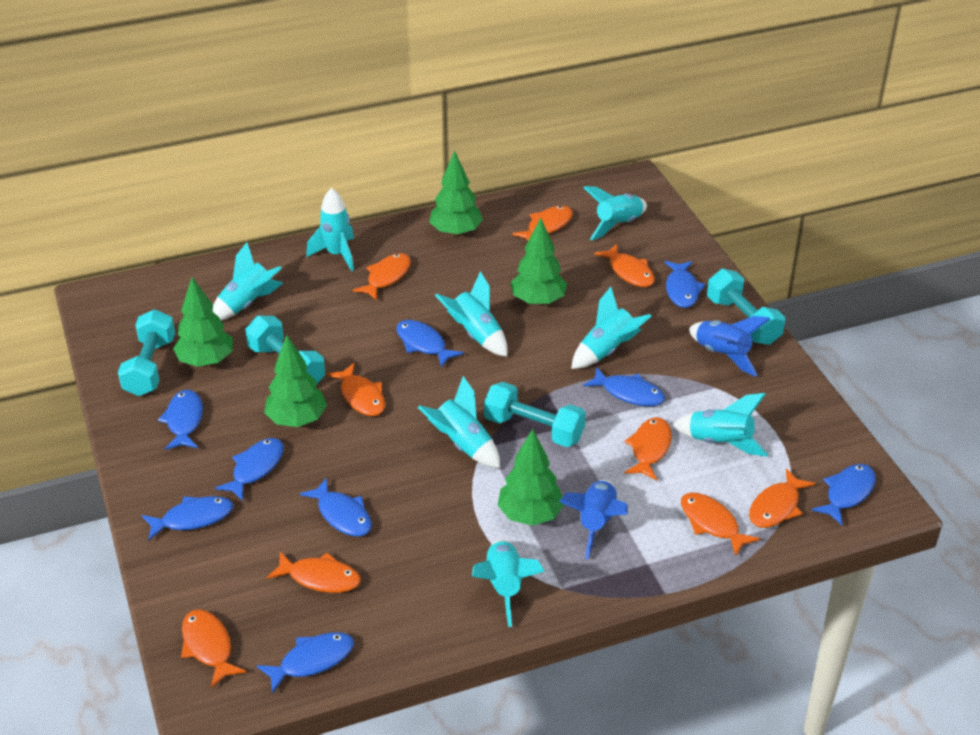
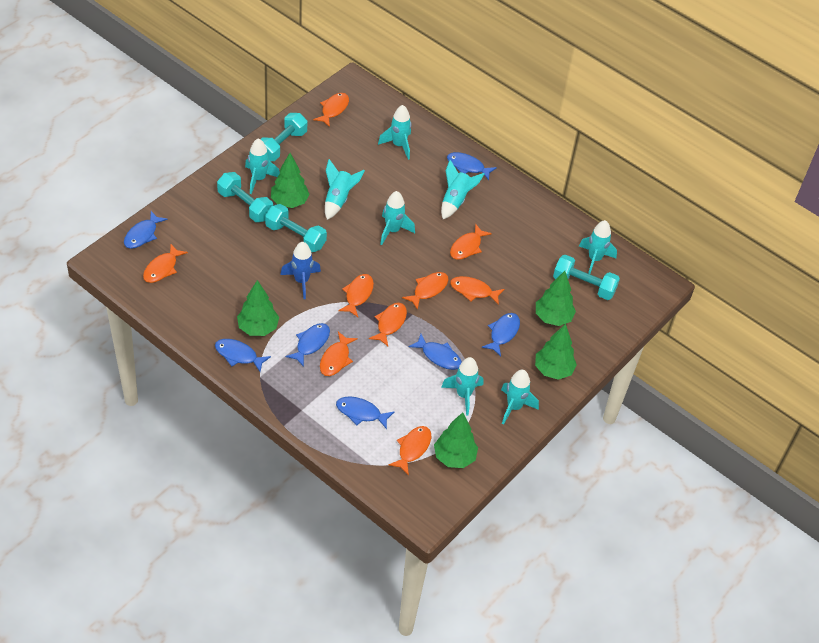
blue fish: [142,496,233,541] [158,390,203,450] [215,438,284,501] [257,632,354,694] [300,478,372,536] [396,320,464,368] [583,367,665,406] [664,261,705,308] [811,464,876,525] = 9 -> [124,211,168,249] [215,339,271,372] [286,323,330,367] [336,396,394,429] [409,334,462,370] [447,152,497,180] [482,313,520,356] = 7
blue rocket: [559,480,628,559] [689,316,770,377] = 2 -> [280,242,321,299] = 1

